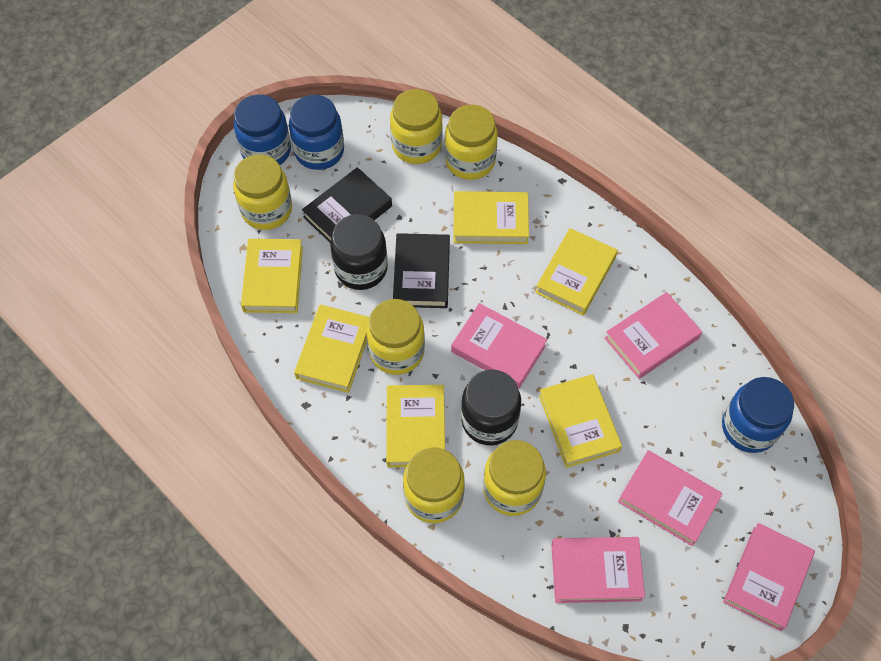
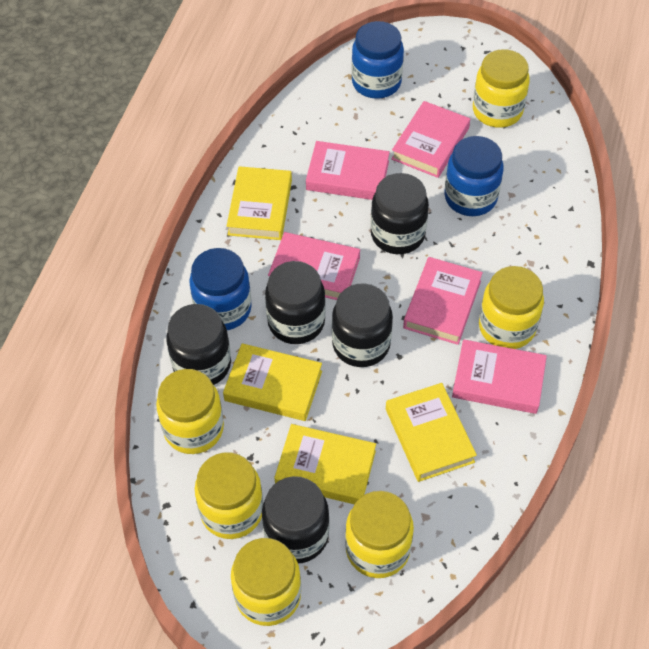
black book: [302,167,392,243] [393,233,450,308] = 2 -> none = 0
black jar: [330,214,388,290] [461,369,521,445] = 2 -> [166,304,231,385] [262,476,329,563] [265,261,326,344] [332,283,393,367] [371,173,429,254] = 5
yellow book: [241,239,303,313] [294,304,370,393] [386,385,445,467] [453,191,529,244] [535,228,618,316] [539,374,622,468] = 6 -> [223,343,322,421] [227,166,292,240] [274,424,376,504] [386,383,477,482] = 4

